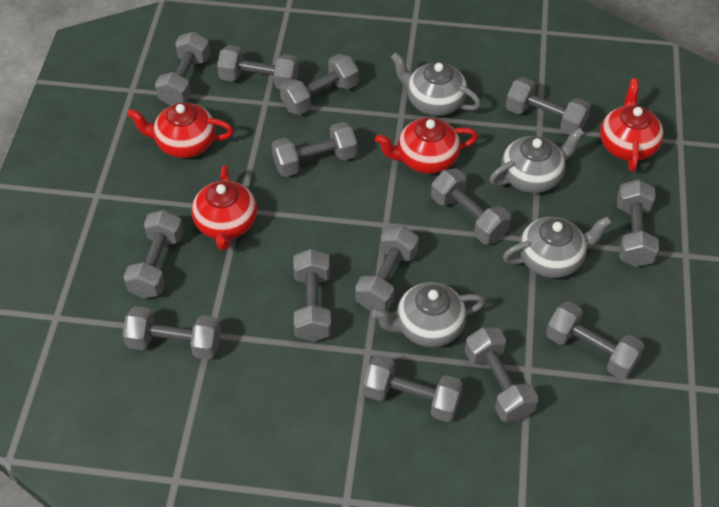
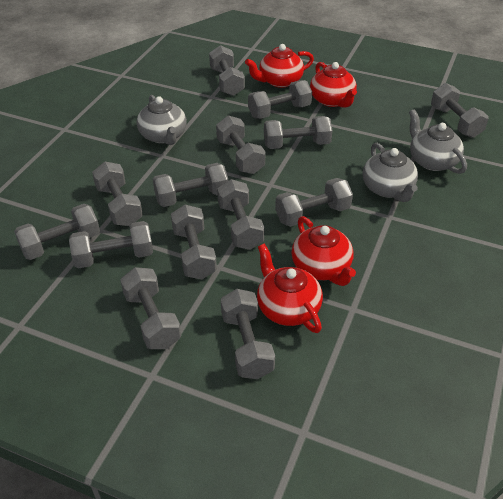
grey teapot: [372,282,485,347] [391,52,481,116] [490,128,584,193] [503,216,612,278] = 4 -> [137,95,187,145] [363,143,418,202] [409,109,467,174] = 3

